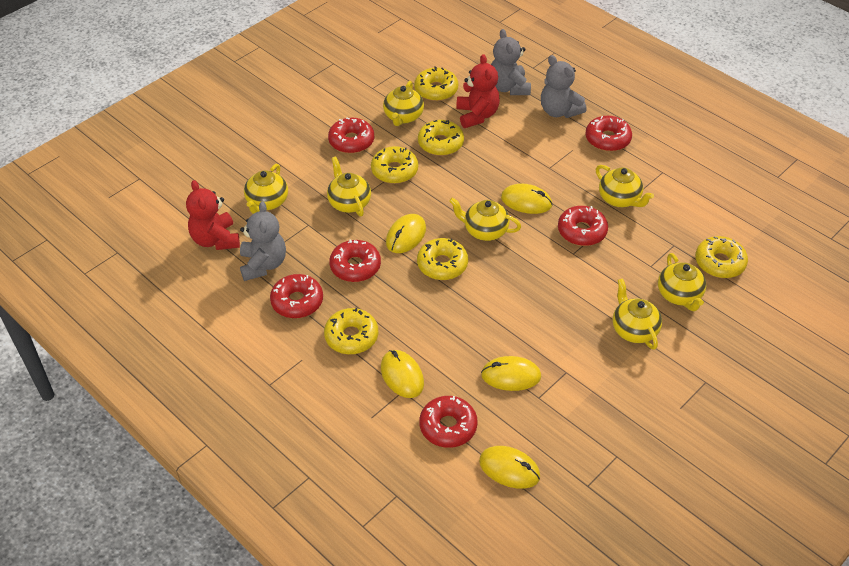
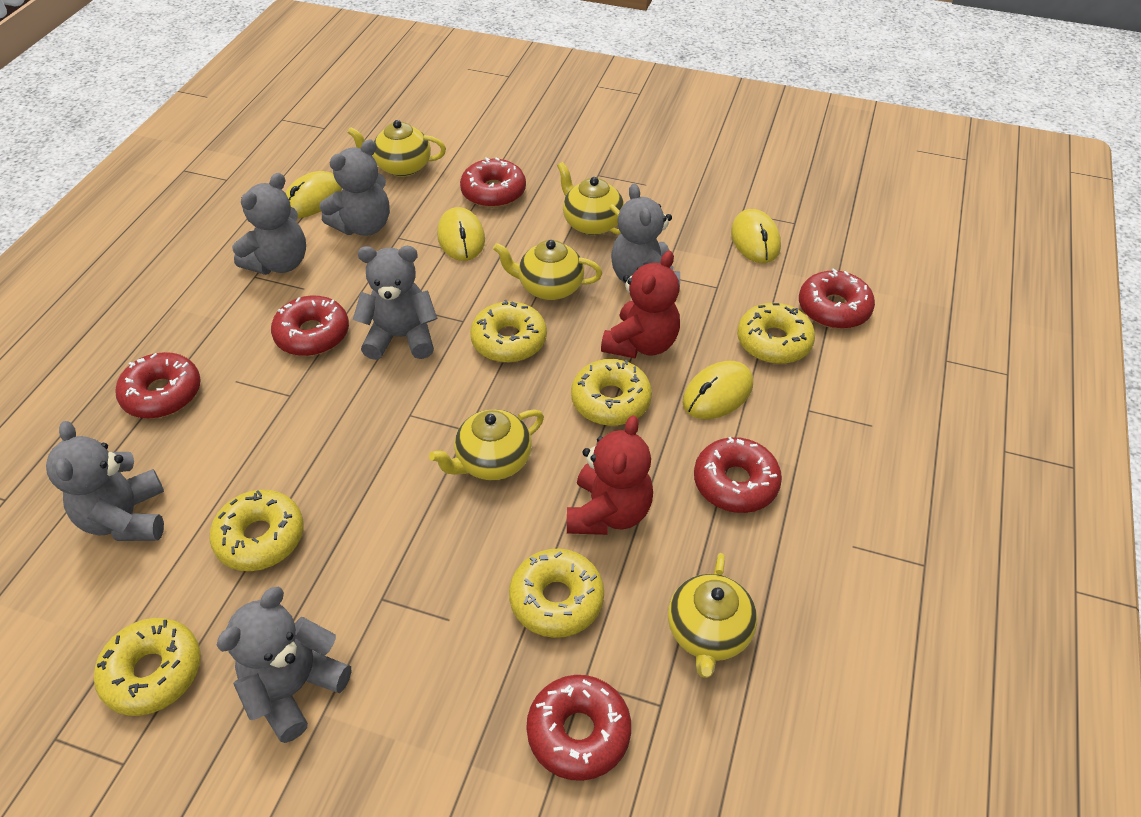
grey teddy bear: [240,201,286,281] [491,29,531,95] [541,55,587,118] = 3 -> [46,421,164,541] [217,587,351,743] [232,173,306,275] [320,140,390,236] [353,246,438,360] [611,184,680,290] = 6
yellow mouse: [381,350,424,398] [386,214,426,253] [479,446,540,489] [481,356,541,391] [501,184,553,214] = 5 -> [285,171,342,218] [437,207,485,261] [682,361,753,419] [731,209,781,263] = 4
yellow teapot: [244,164,288,214] [327,157,371,217] [383,81,424,126] [449,198,521,241] [596,165,654,207] [612,278,662,350] [658,253,706,311] = 7 -> [347,120,446,177] [429,409,544,480] [493,240,602,300] [557,162,624,235] [668,553,757,678] = 5

